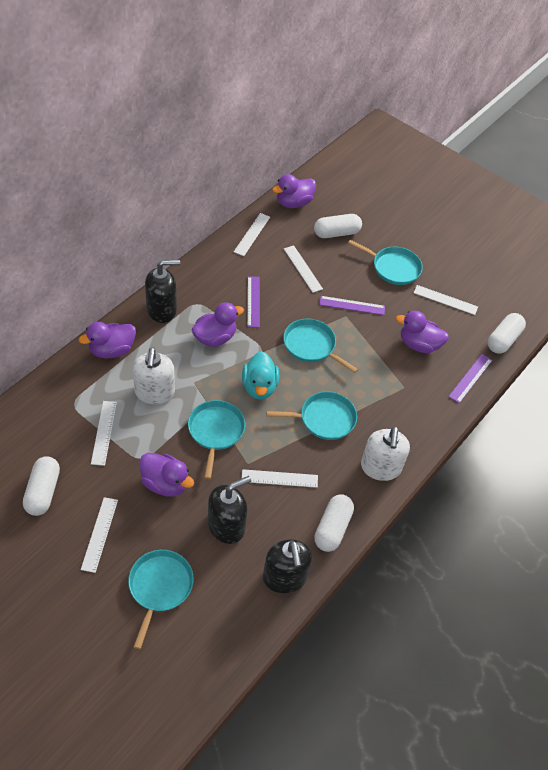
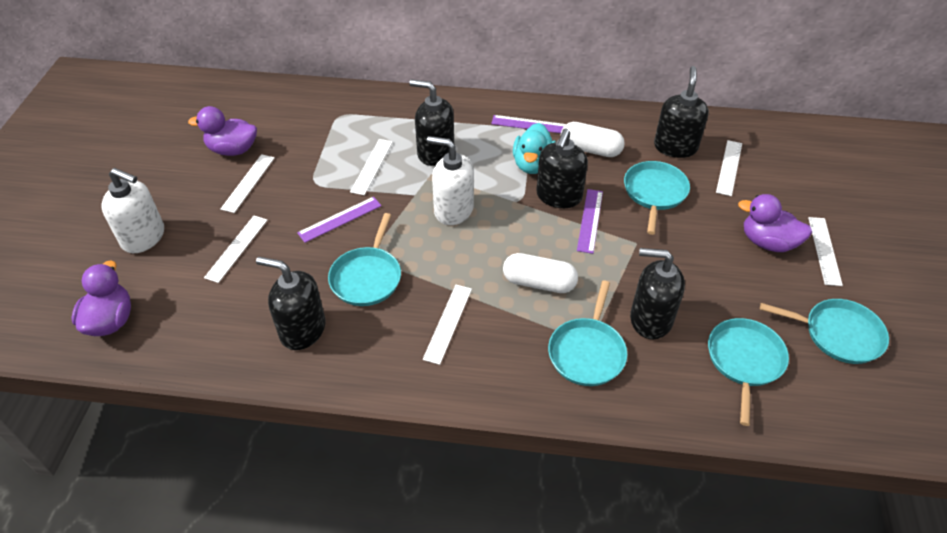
black soap dispenser: [145,260,180,323] [208,476,251,544] [263,539,312,593] = 3 -> [256,257,325,350] [409,79,454,166] [536,128,588,208] [630,248,685,339] [654,66,709,158] = 5
purple duck: [79,322,136,358] [139,453,194,497] [191,302,244,347] [272,174,316,208] [396,311,449,353] = 5 -> [71,260,131,336] [188,106,257,156] [738,194,812,252] = 3
white capsule: [23,456,60,516] [314,214,362,238] [314,494,354,552] [488,313,526,354] = 4 -> [503,253,578,293] [560,122,625,157] = 2

